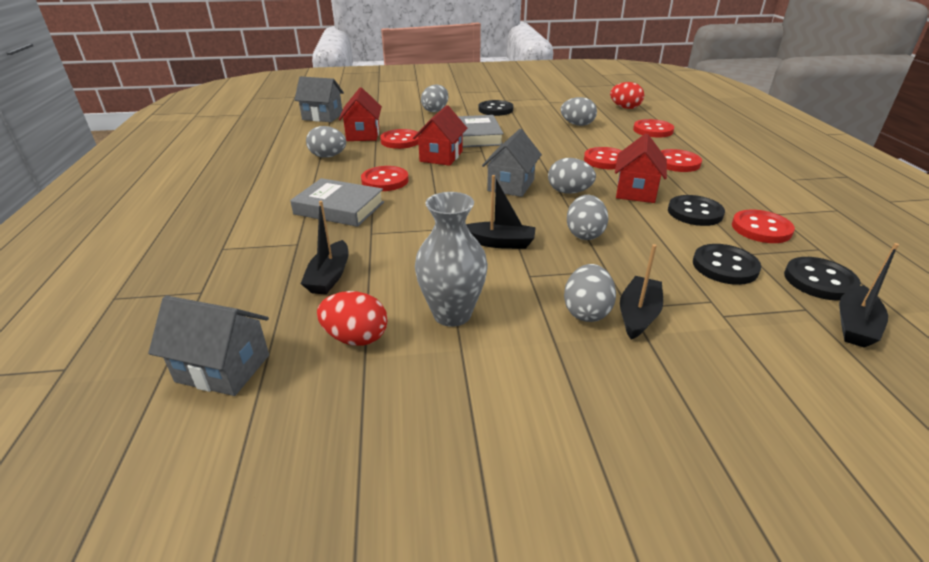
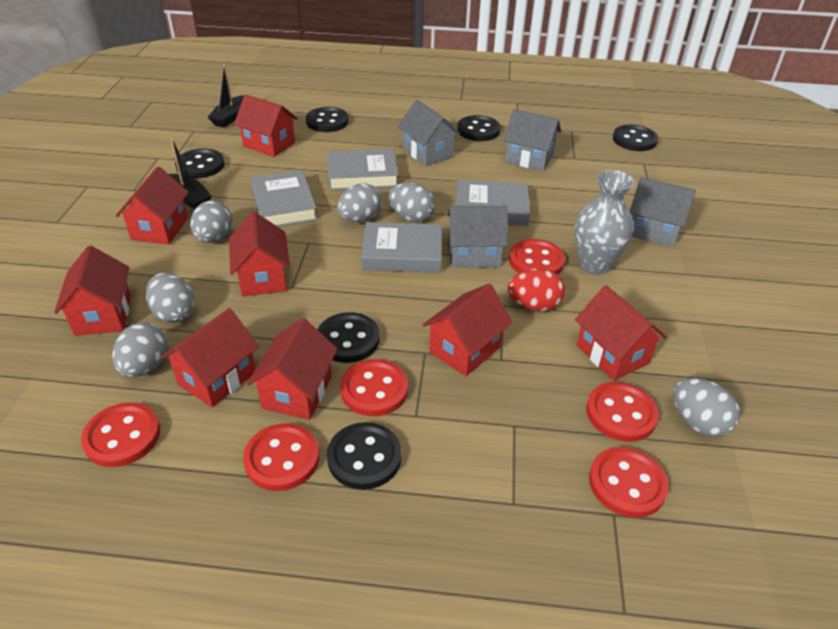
black boat: [301,201,349,295] [466,175,536,249] [620,244,663,339] [839,243,899,348] = 4 -> [169,139,212,209] [208,63,244,128] = 2
black button: [478,100,513,116] [668,195,725,226] [693,244,761,285] [784,257,861,300] = 4 -> [175,149,225,179] [306,107,349,132] [317,312,380,363] [327,422,402,490] [457,115,501,141] [613,125,658,151] = 6
grey book: [290,178,384,227] [458,115,504,148] = 2 -> [251,170,318,227] [328,149,398,190] [361,222,442,273] [456,180,530,226] = 4
grey house: [148,295,269,396] [294,76,344,122] [482,129,542,197] = 3 -> [398,100,460,166] [447,206,508,268] [503,109,561,171] [630,177,696,247] = 4
red egg: [317,291,388,346] [610,82,644,109] = 2 -> [508,268,565,311] = 1
red house: [339,87,382,141] [413,105,467,166] [615,133,667,203] = 3 -> [54,246,131,336] [116,167,189,245] [161,308,259,408] [229,212,290,297] [234,95,298,157] [247,318,338,420] [423,284,513,376] [575,285,667,381] = 8

